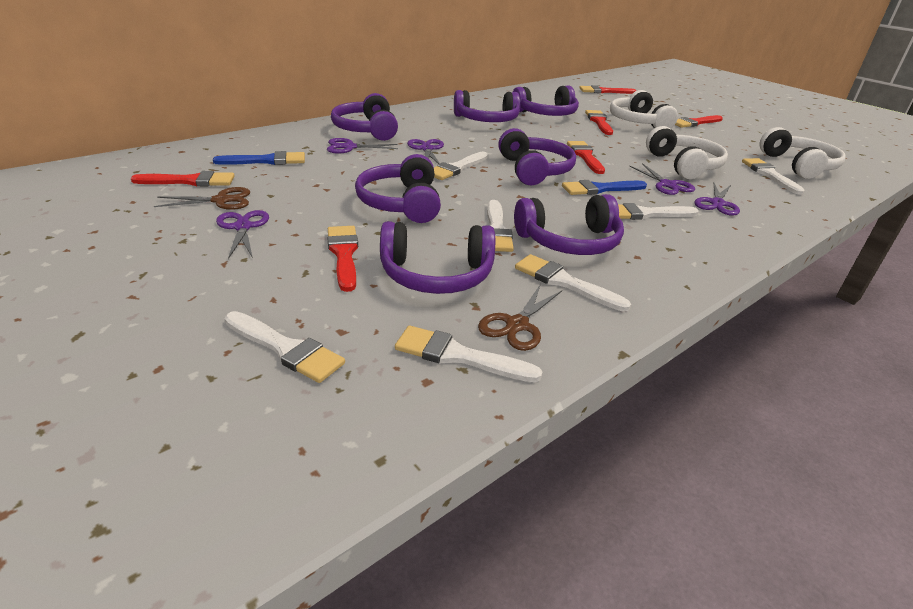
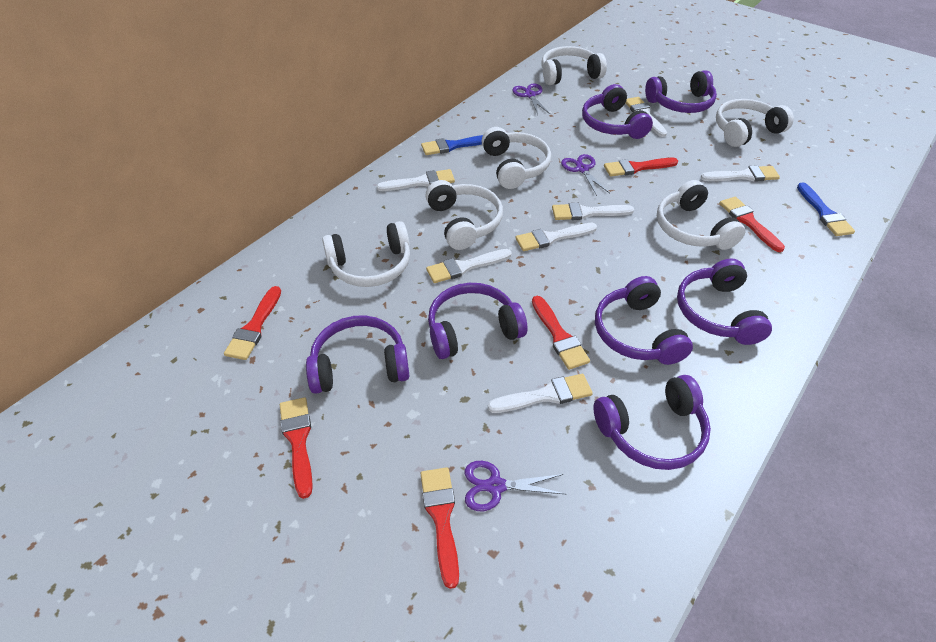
brown scissors: [154,187,250,210] [478,284,562,351] = 2 -> none = 0
purple scissors: [216,210,269,259] [327,138,398,154] [407,139,444,164] [630,163,695,195] [694,183,740,216] = 5 -> [465,461,565,511] [512,84,550,115] [561,154,610,196] = 3
white headphones: [610,90,678,129] [646,126,728,179] [760,127,846,179] = 3 -> [322,221,410,287] [426,180,503,250] [482,127,551,189] [541,46,607,85] [657,180,745,250] [716,99,794,147] = 6

